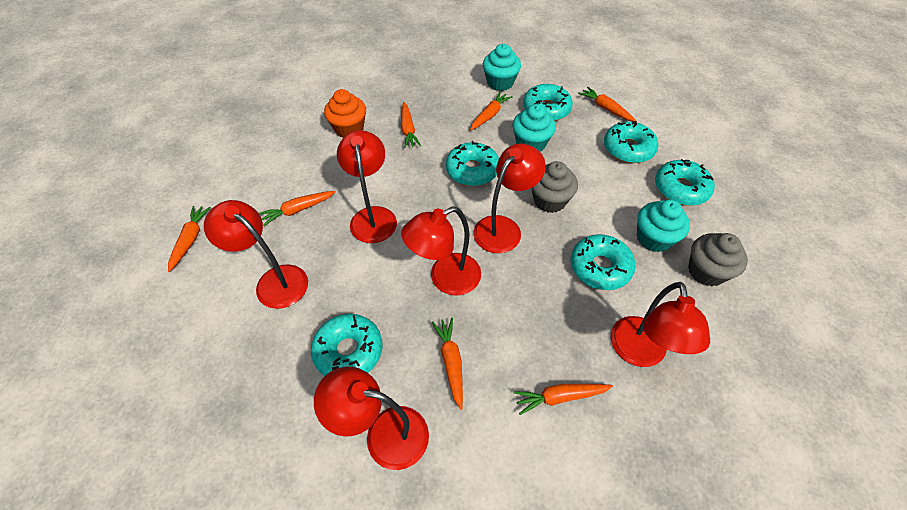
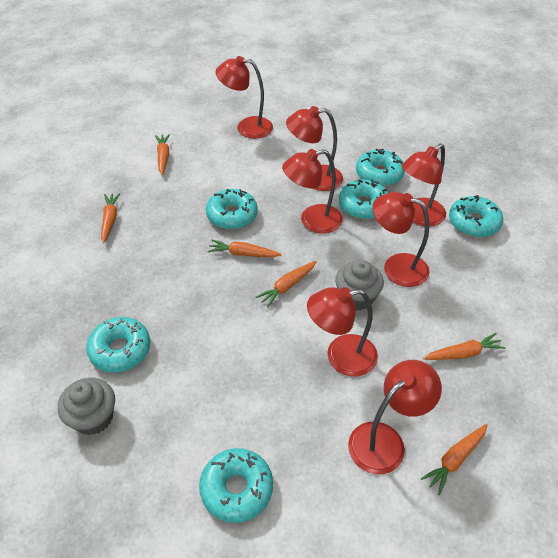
orange carrot: [168,206,211,272] [259,191,336,226] [401,102,421,148] [432,318,463,410] [470,91,513,130] [514,384,613,415] [578,87,636,121] = 7 -> [101,193,120,243] [155,134,170,175] [208,239,282,257] [256,261,317,308] [421,424,487,495] [423,333,506,360] = 6
orange cupcake: [324,89,366,138] = 1 -> none = 0
red lamp: [204,200,308,309] [314,367,429,470] [337,130,397,243] [401,207,481,296] [473,144,546,253] [611,282,710,367] = 6 -> [216,56,273,139] [282,149,343,234] [286,106,343,191] [307,287,378,377] [348,360,442,474] [372,192,429,287] [402,144,446,227] = 7
turquoise cupcake: [483,44,521,91] [512,104,556,151] [637,200,690,252] = 3 -> none = 0

